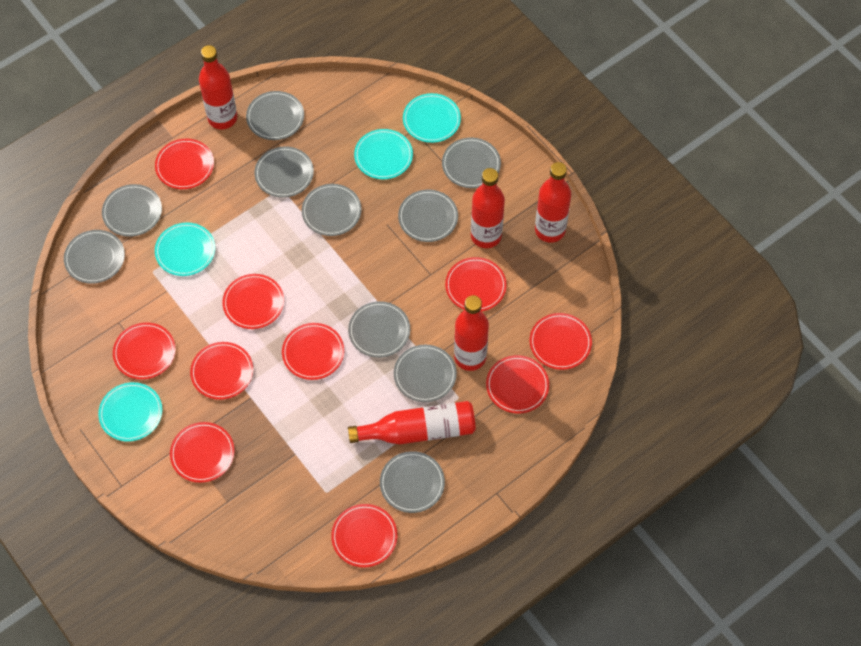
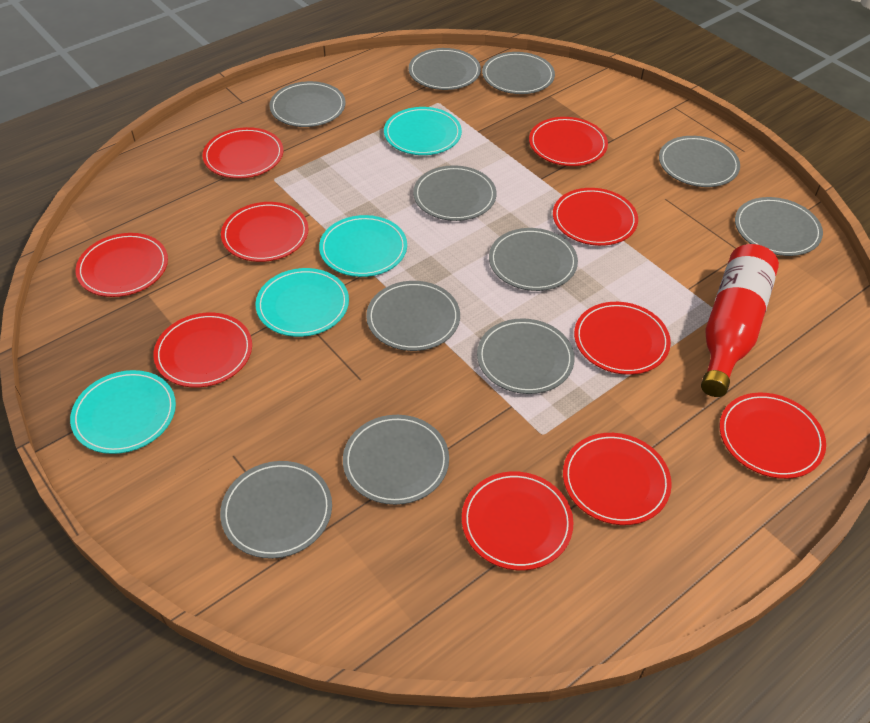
grey plate: [64,230,125,284] [102,184,162,237] [246,91,304,140] [254,146,314,198] [302,184,362,236] [348,301,410,358] [380,451,445,513] [394,345,457,402] [398,190,458,242] [442,137,501,188] = 10 -> [220,461,332,559] [269,81,346,127] [343,415,449,505] [366,281,460,351] [408,48,481,90] [413,165,496,221] [477,318,575,394] [482,52,555,94] [489,228,578,291] [659,136,740,187] [735,197,823,256] = 11
red bottle: [199,45,237,129] [348,401,476,444] [454,295,489,371] [471,168,505,248] [535,162,571,243] = 5 -> [701,244,779,397] = 1

